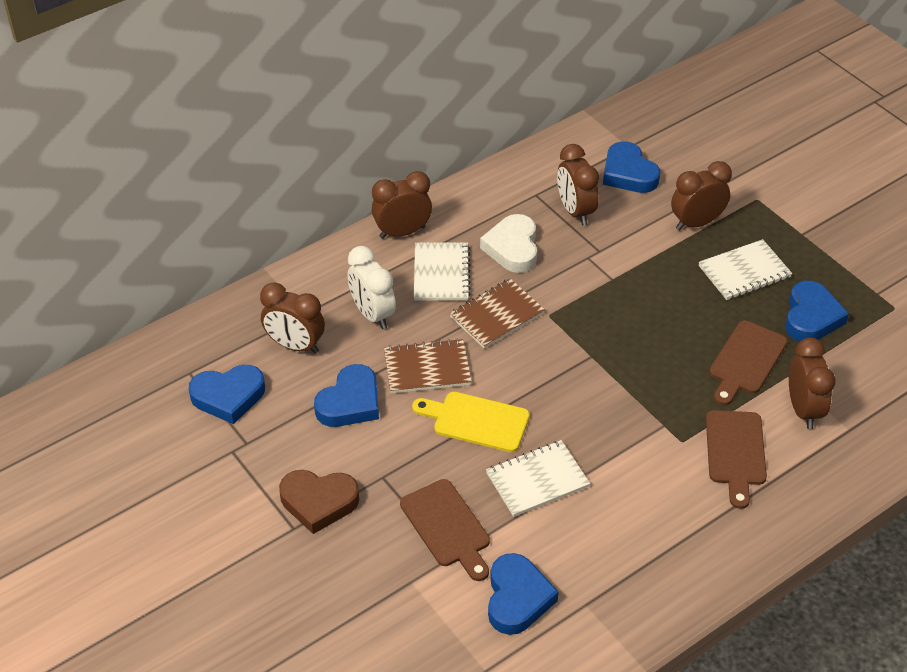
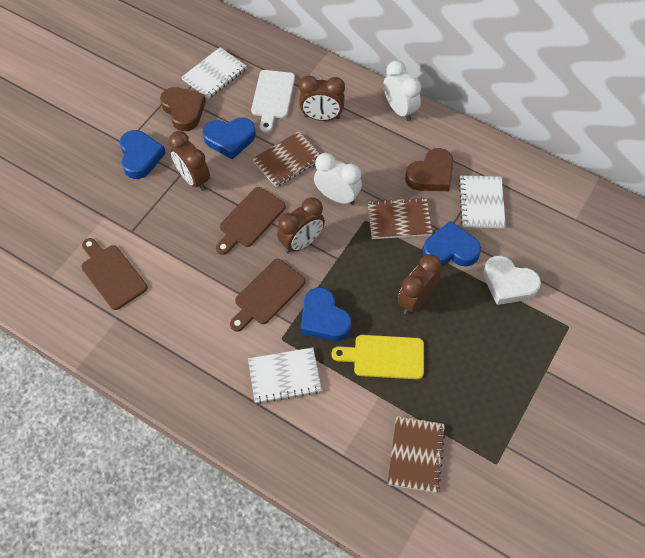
blue heart: [189,365,265,424] [314,364,379,427] [488,553,558,635] [603,141,660,193] [785,281,849,341] = 5 -> [120,130,166,179] [203,117,256,160] [301,287,351,341] [423,221,481,267] = 4
brown clock: [260,282,325,354] [372,171,432,239] [557,144,599,225] [671,161,732,231] [789,338,836,429] = 5 -> [169,131,210,191] [277,197,325,254] [299,75,345,121] [398,254,442,315] = 4
brown heart: [279,470,359,534] = 1 -> [160,87,206,131] [405,148,453,191] = 2
brown notebook: [384,338,472,394] [450,279,545,348] = 2 -> [252,131,320,187] [367,197,433,239] [387,416,446,493] = 3
white clock: [348,246,396,329] = 1 -> [314,153,362,205] [383,60,421,121] = 2
white cutting board: none = 0 -> [251,70,295,133] = 1

